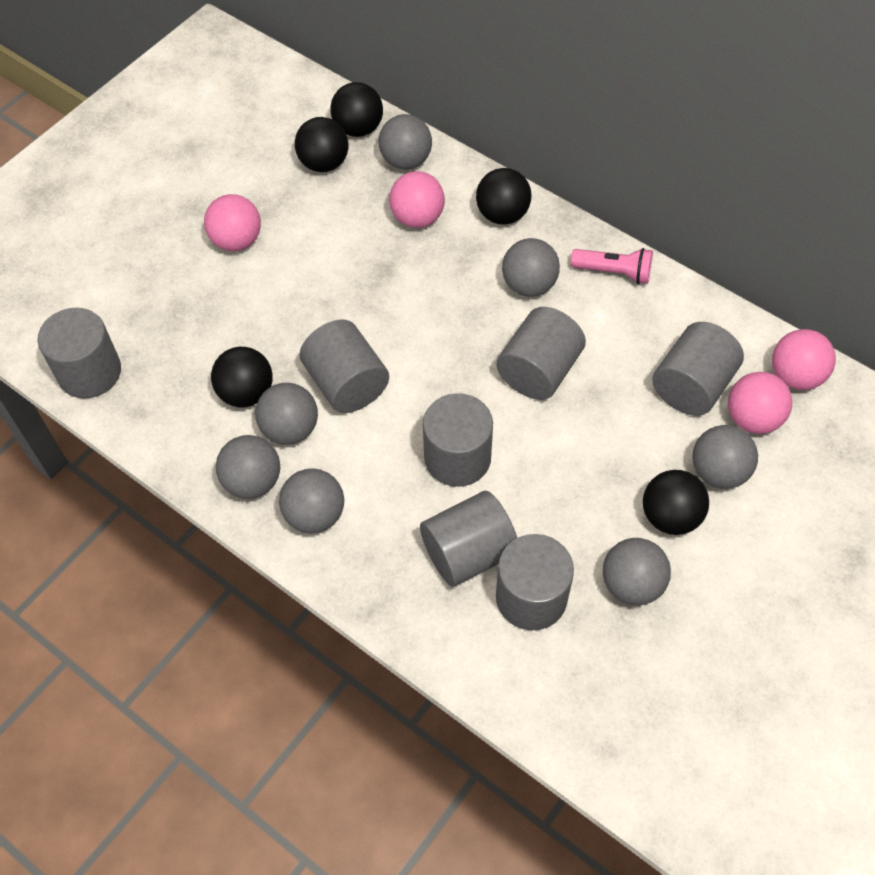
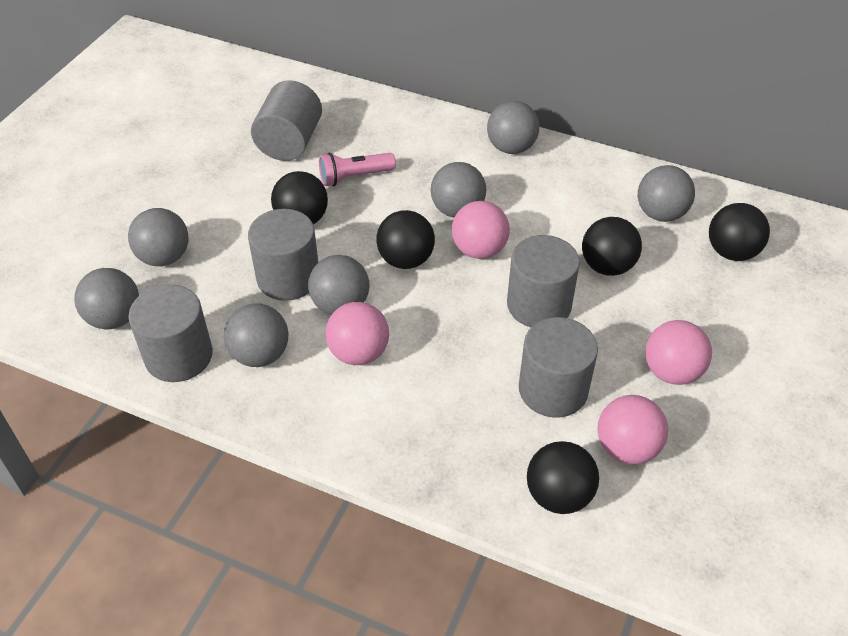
grey cylinder: [38,308,121,399] [300,320,389,413] [420,491,517,587] [423,393,493,487] [496,534,574,630] [497,307,586,400] [652,322,744,416] = 7 -> [128,284,213,382] [248,209,318,301] [251,80,322,161] [507,235,580,327] [519,317,598,417] = 5

